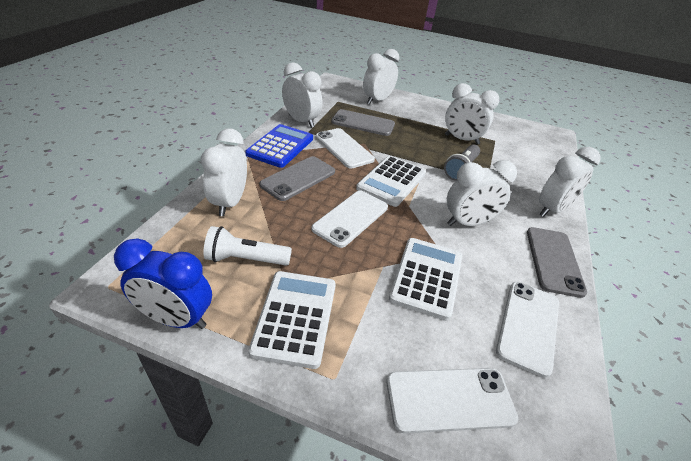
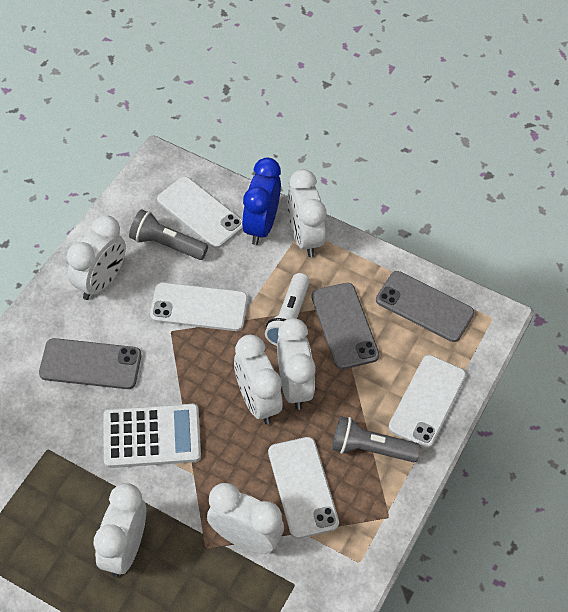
blue calculator: [245,124,313,168] = 1 -> none = 0
grey flashlight: [444,145,480,181] = 1 -> [129,209,208,260] [332,416,420,462] = 2
white calculator: [248,271,336,369] [356,156,426,207] [389,238,462,321] = 3 -> [103,404,201,468] = 1

